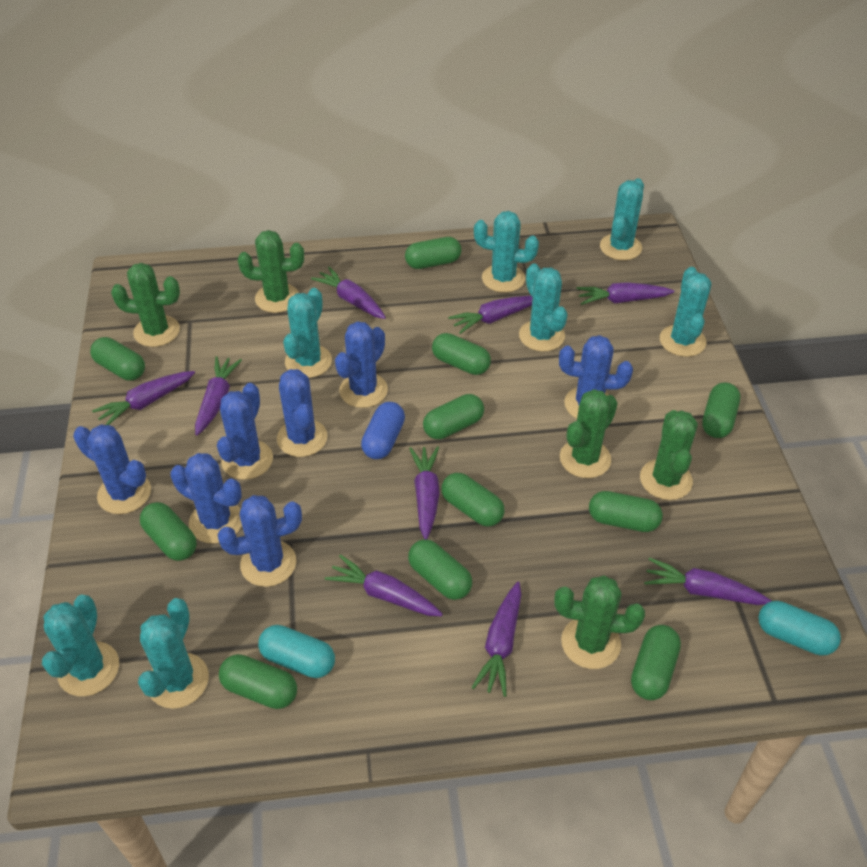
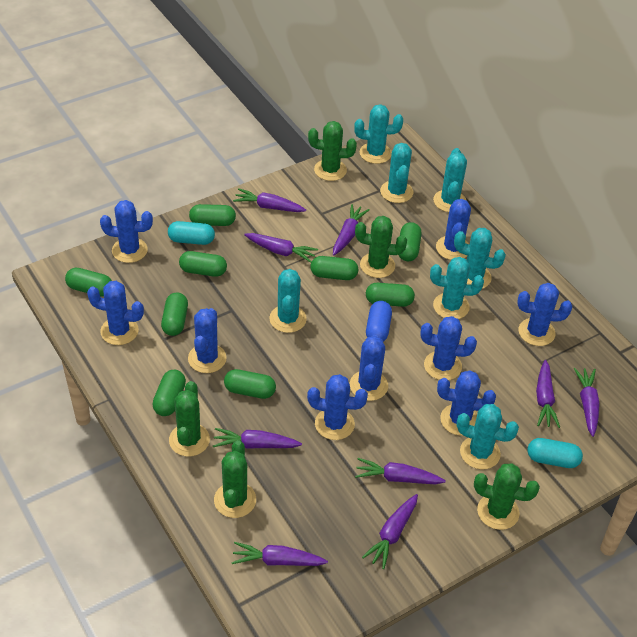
blue cactus: [73,424,151,514] [171,453,242,544] [217,383,273,480] [217,495,302,587] [277,369,327,457] [335,321,388,408] [559,335,633,419] = 7 -> [87,281,144,345] [100,200,153,263] [188,308,227,373] [307,374,368,440] [350,335,388,401] [420,316,477,380] [436,199,471,260] [437,371,496,436] [517,283,572,346] = 9
green capsule: [90,337,145,381] [140,502,197,561] [219,654,297,709] [405,237,461,269] [408,539,472,600] [423,394,484,439] [432,333,491,375] [441,473,505,527] [589,491,663,532] [631,625,681,700] [702,382,740,438] = 11 -> [65,268,112,296] [152,370,186,416] [161,293,188,336] [179,251,227,277] [189,204,236,226] [224,369,276,399] [310,256,358,280] [366,283,415,307] [399,222,422,261] = 9

